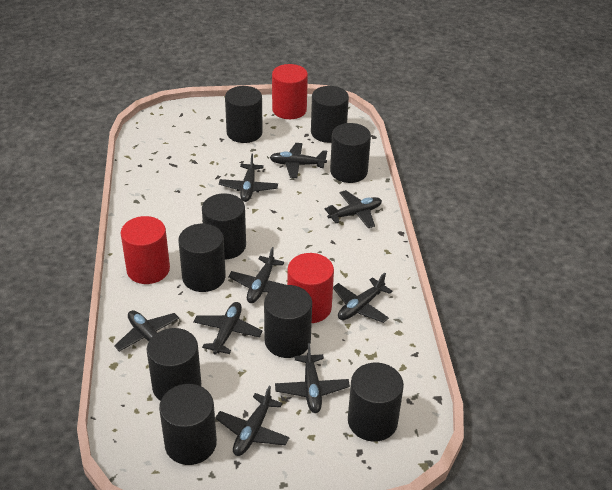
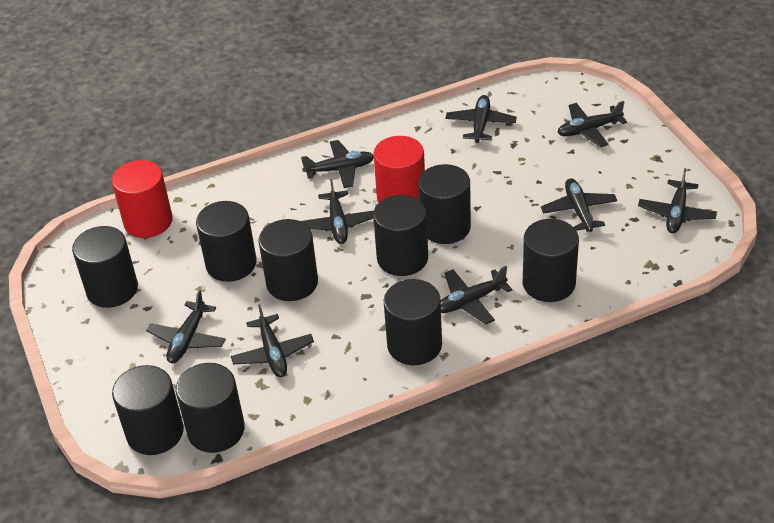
red cylinder: [121,216,170,284] [272,64,308,119] [287,253,334,323] = 3 -> [112,160,173,238] [373,136,425,203] = 2

